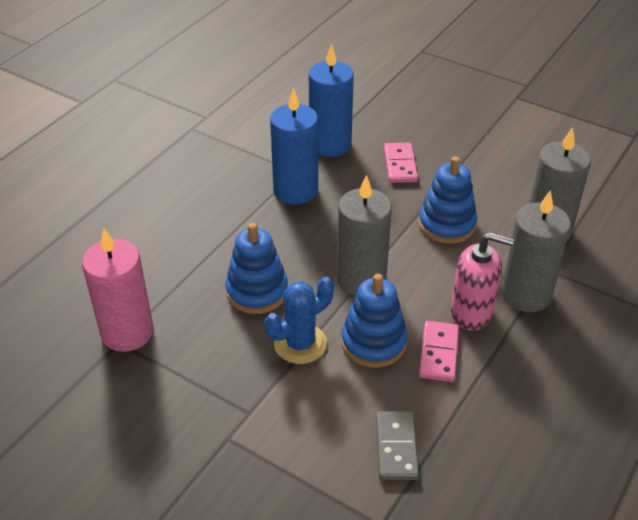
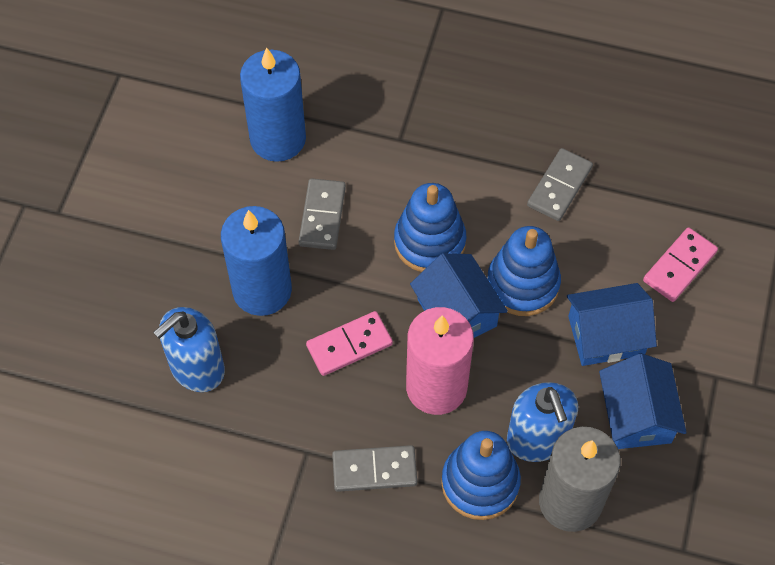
blue cactus: [265,277,334,364] = 1 -> none = 0
blue house: none = 0 -> [410,253,508,338] [567,283,657,366] [599,353,687,449] = 3
blue soap dispenser: none = 0 -> [153,307,225,392] [507,382,578,462] = 2
grey candle: [337,175,392,296] [501,190,571,312] [529,127,591,241] = 3 -> [539,427,620,532] = 1
grey domino: [376,411,419,480] = 1 -> [298,178,346,250] [332,445,417,492] [527,148,593,221] = 3
pink soap dispenser: [451,232,514,331] = 1 -> none = 0

